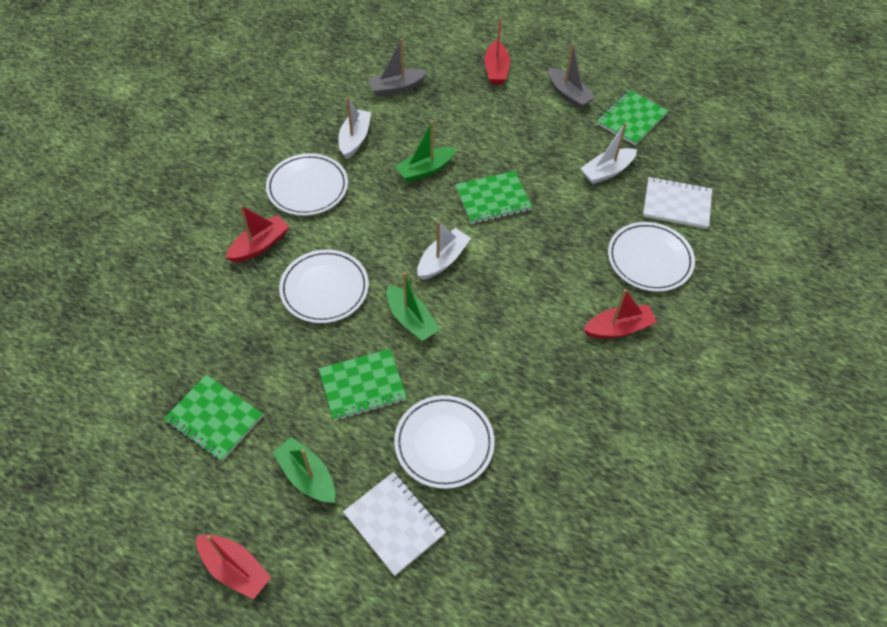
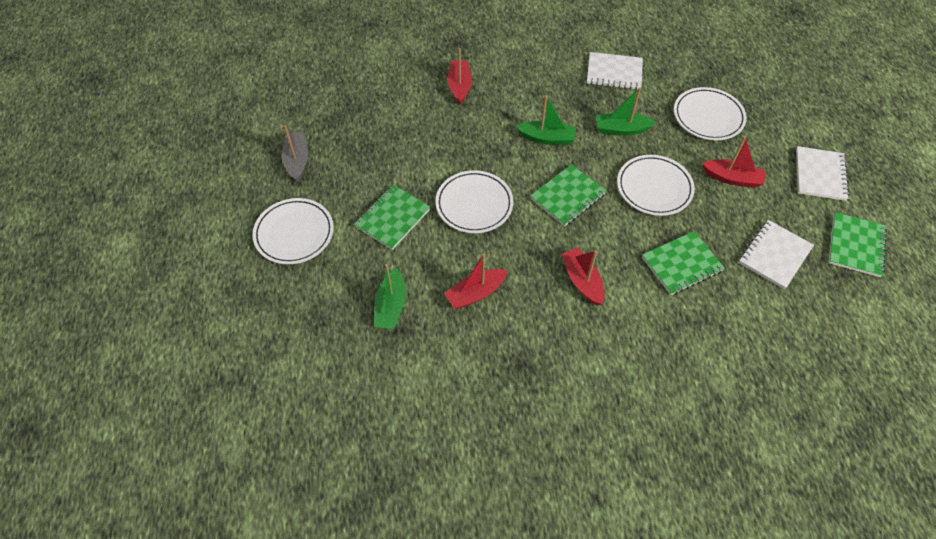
grey boat: [368,38,428,97] [548,43,596,109] = 2 -> [282,125,308,182] = 1
white boat: [338,97,371,159] [417,221,471,280] [580,122,637,184] = 3 -> none = 0
white notebook: [343,472,446,576] [643,177,712,229] = 2 -> [587,52,643,90] [739,220,814,289] [796,146,850,201] = 3

